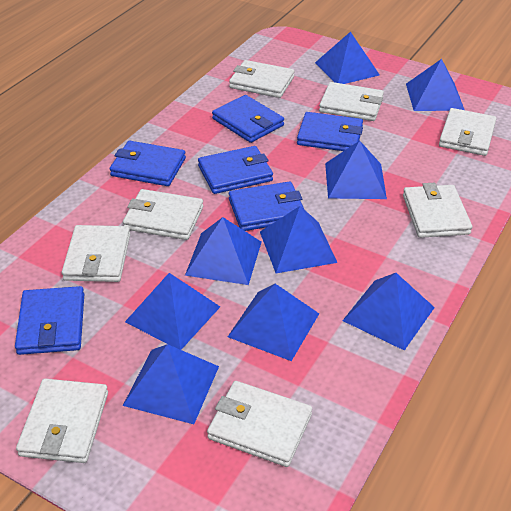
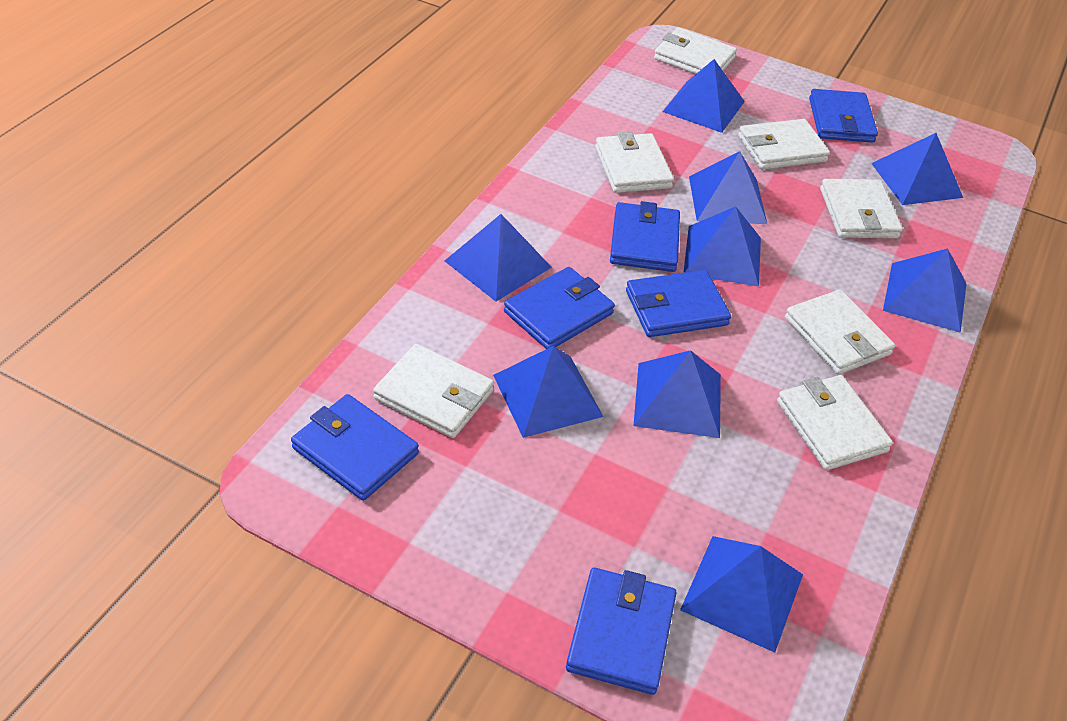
white wallet: [16,379,108,463] [62,225,130,282] [123,189,203,240] [207,381,312,467] [229,60,294,98] [319,82,384,121] [403,183,472,238] [439,108,497,156] = 8 -> [373,344,494,438] [595,131,674,193] [654,27,737,74] [738,119,830,170] [777,375,893,470] [785,290,895,375] [820,179,903,238] = 7

